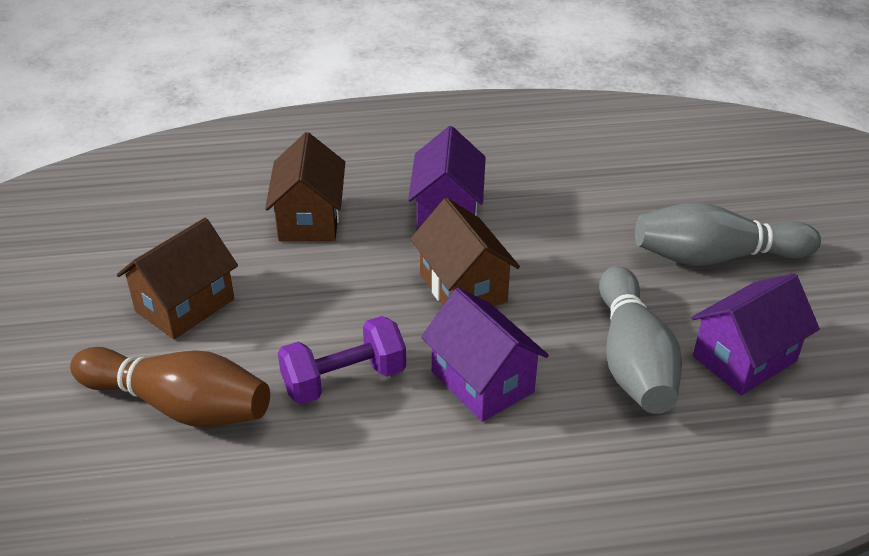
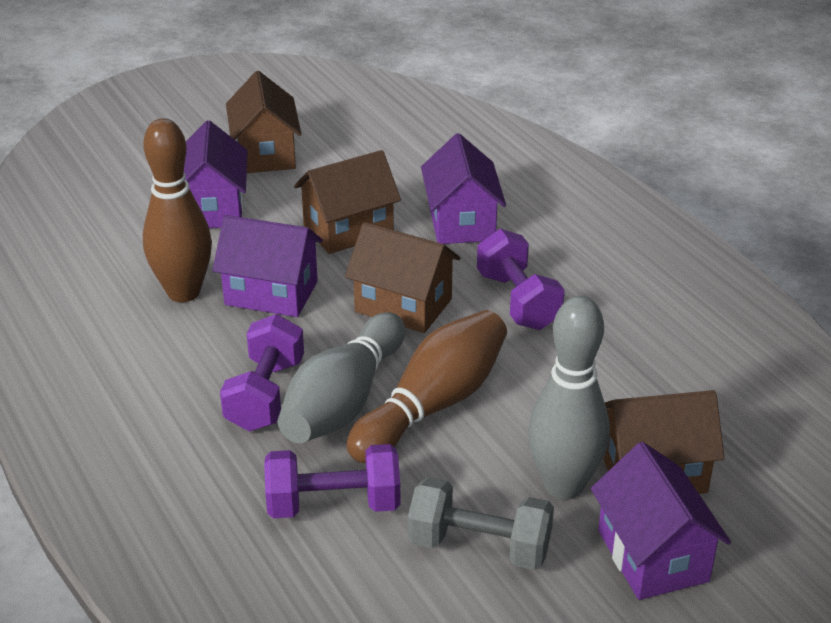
brown bowling pin: [70,347,270,427] = 1 -> [143,118,212,302] [347,310,507,463] = 2
brown house: [117,218,238,339] [265,132,345,241] [410,198,520,306] = 3 -> [226,71,302,173] [294,150,401,254] [345,222,461,333] [603,390,725,494] = 4
grey dumbbell: none = 0 -> [408,477,554,570] = 1
purple dumbbell: [278,316,406,405] = 1 -> [220,314,304,431] [264,444,400,518] [477,229,565,330] = 3
purple house: [408,126,486,230] [421,288,549,422] [691,273,820,395] = 3 -> [184,120,248,228] [213,215,323,317] [421,133,506,244] [591,442,731,600] = 4

